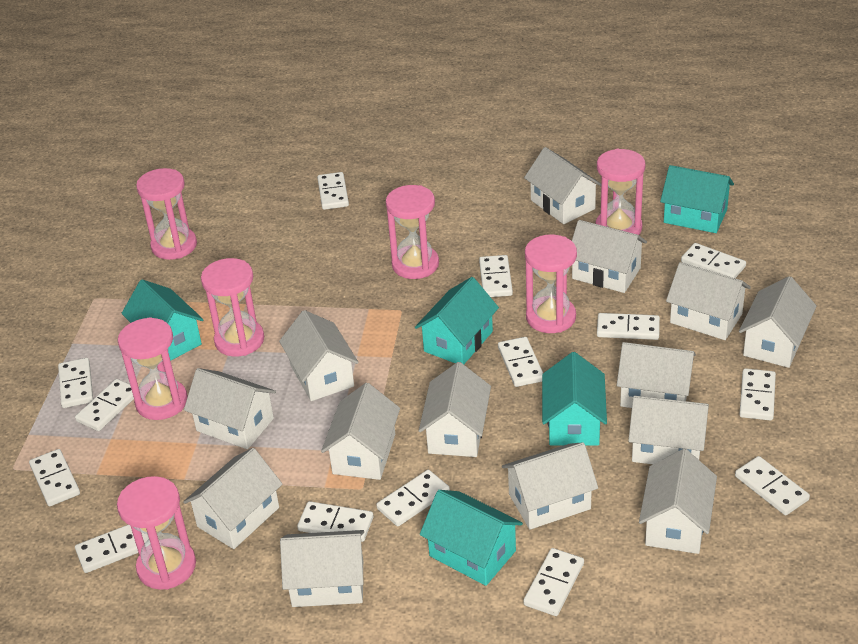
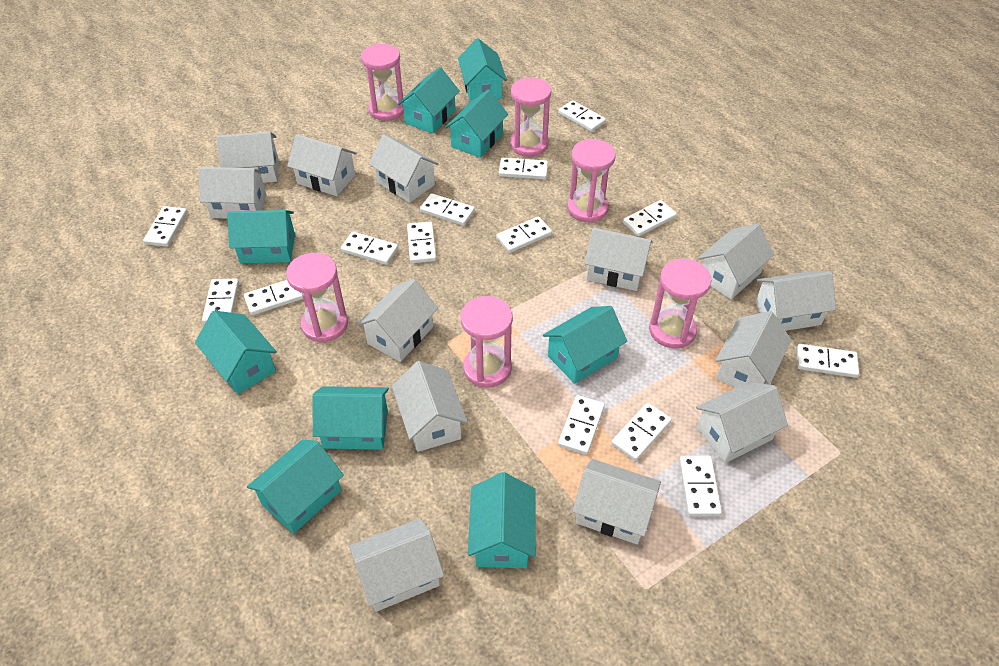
pink hourglass: [117,476,196,590] [118,317,188,420] [136,168,197,260] [201,258,264,357] [386,185,439,279] [525,235,577,333] [595,149,645,235] = 7 -> [286,253,348,342] [361,44,404,121] [461,296,513,388] [510,77,551,157] [567,139,616,223] [649,259,711,349] = 6
turquoise house: [121,279,204,361] [415,277,499,364] [420,490,523,586] [542,352,607,445] [660,165,734,233] = 5 -> [195,310,277,394] [227,210,295,263] [247,440,344,534] [312,386,389,450] [398,67,460,134] [445,89,508,158] [458,38,507,101] [468,472,536,568] [543,306,627,384] = 9
white house: [183,448,282,549] [184,368,276,449] [279,310,359,401] [280,530,364,607] [321,383,400,480] [419,362,491,457] [502,442,598,530] [524,147,601,224] [572,220,647,293] [617,342,696,408] [628,396,709,464] [639,449,717,554] [666,262,751,340] [739,276,817,368] = 14 -> [199,167,267,219] [216,132,278,183] [287,134,357,196] [349,518,444,612] [357,279,438,362] [369,135,439,203] [392,361,468,452] [572,459,661,545] [584,228,653,291] [696,382,788,463] [698,224,774,299] [715,311,791,388] [755,271,836,331] = 13

